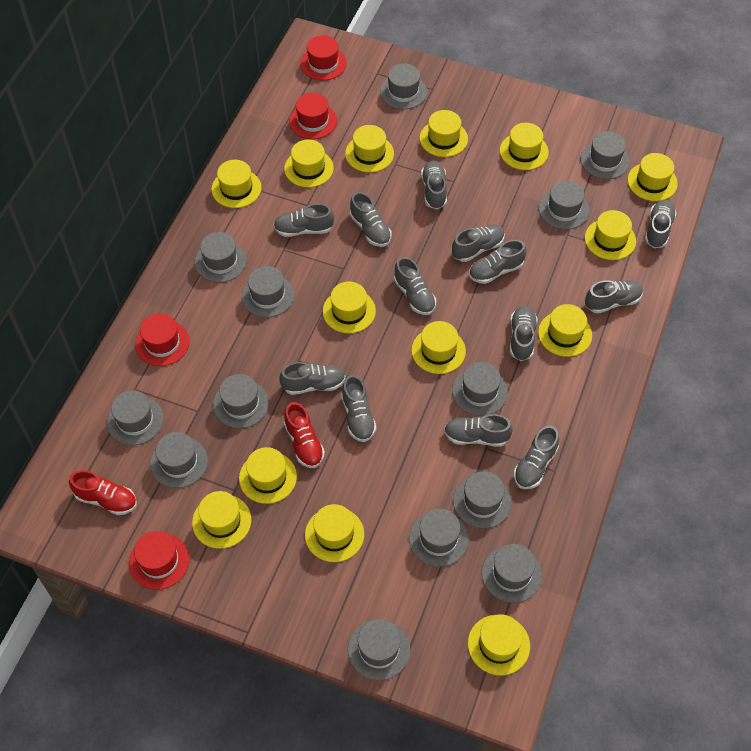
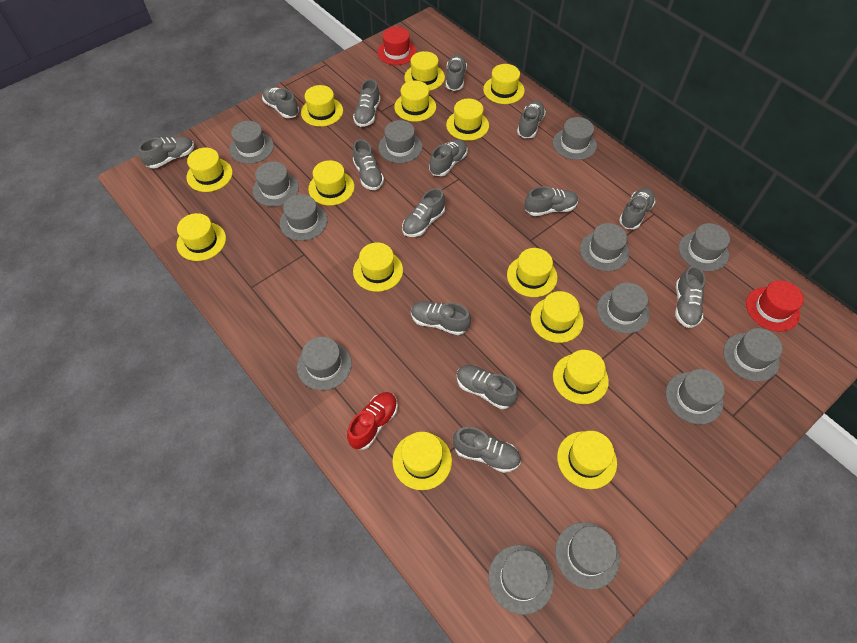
grey shoe: [274,204,334,237] [279,362,346,395] [341,375,376,442] [350,192,391,247] [394,257,436,315] [421,161,447,209] [444,414,513,447] [452,224,505,262] [469,240,526,284] [510,306,538,361] [514,426,559,489] [585,280,643,314] [645,200,676,248] = 13 -> [138,136,194,168] [262,86,299,118] [353,79,381,127] [353,139,384,190] [402,188,445,237] [411,301,471,335] [429,139,468,176] [446,55,467,91] [453,427,521,473] [457,365,518,409] [517,100,546,138] [525,186,578,216] [619,188,655,229] [675,266,705,328] = 14
red hat: [129,531,189,590] [135,313,190,366] [289,93,337,139] [300,35,347,81] = 4 -> [377,27,417,65] [746,280,804,331] = 2
red shoe: [69,470,137,515] [284,402,325,468] = 2 -> [347,392,398,450] = 1

